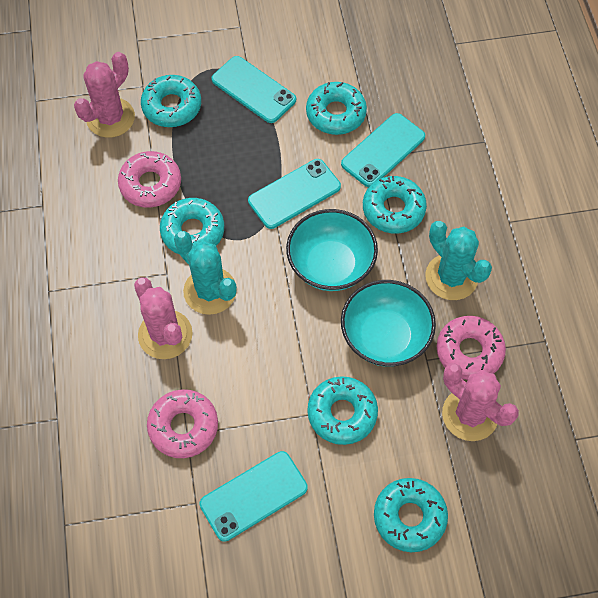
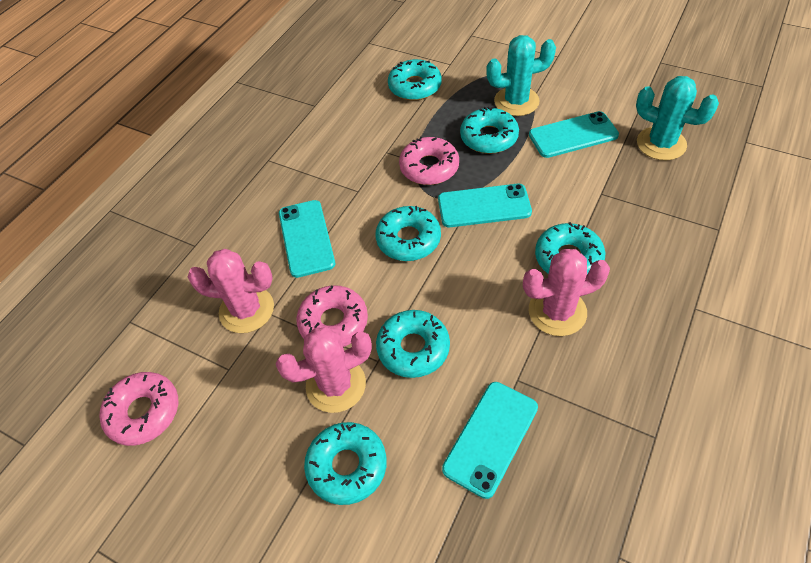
turquoise bowl: [286,209,378,291] [341,280,436,367] = 2 -> none = 0

